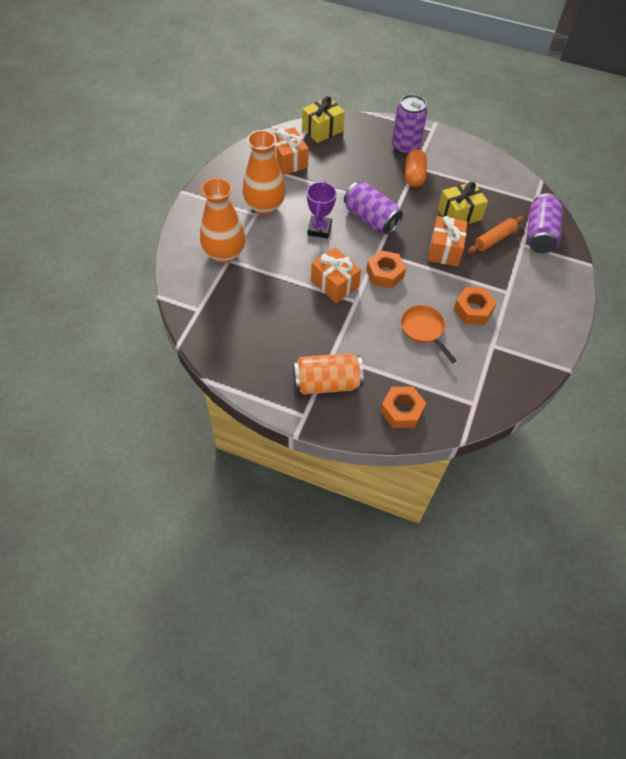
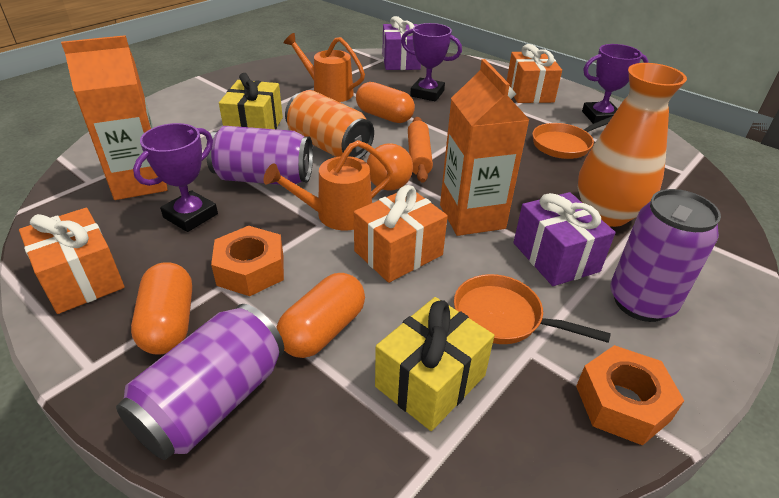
orange capsule: [405,149,427,187] = 1 -> [131,262,192,355] [276,273,365,358] [356,82,415,123] = 3
orange carton: none = 0 -> [61,35,168,200] [440,59,529,236] = 2
orange light bulb: none = 0 -> [367,143,413,191] = 1
orange nut: [366,250,406,289] [380,386,426,428] [454,287,497,325] = 3 -> [211,226,284,296] [576,345,684,445] = 2
orange pan: [401,305,457,363] = 1 -> [454,274,611,344] [532,116,613,159] = 2
orange vase: [200,178,245,263] [243,130,285,215] = 2 -> [578,63,687,227] = 1
orange watering can: none = 0 -> [264,140,393,230] [283,33,365,102] = 2
purple gift: none = 0 -> [382,16,421,70] [513,192,616,286] = 2
purple trophy: [307,181,337,239] = 1 -> [133,123,218,232] [401,23,462,101] [582,44,648,124] = 3

